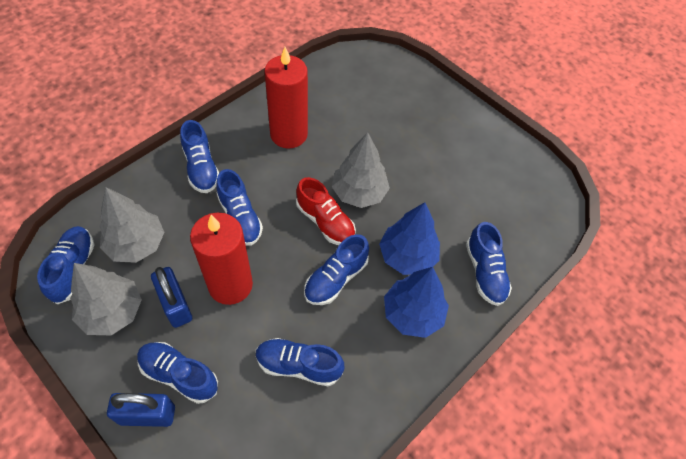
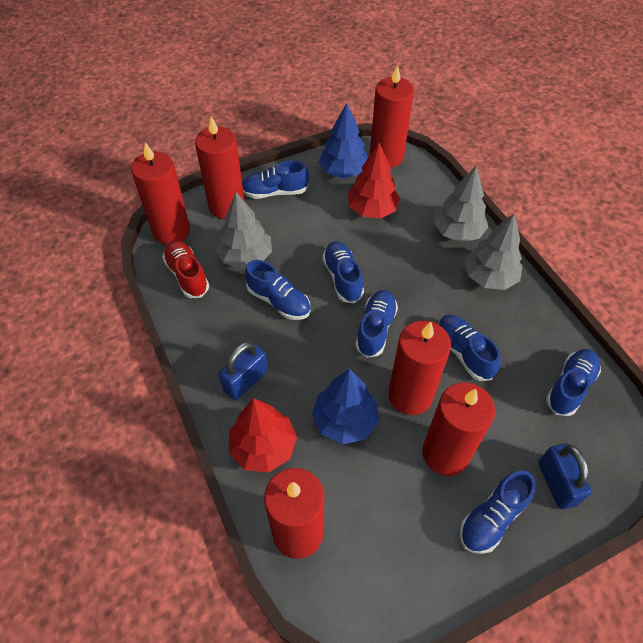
red candle: [190,212,253,305] [264,47,308,149] = 2 -> [131,142,190,245] [195,116,245,219] [264,468,324,559] [370,65,414,168] [388,320,451,415] [422,382,495,476] = 6
red tree: none = 0 -> [229,398,297,473] [347,143,400,218] = 2

